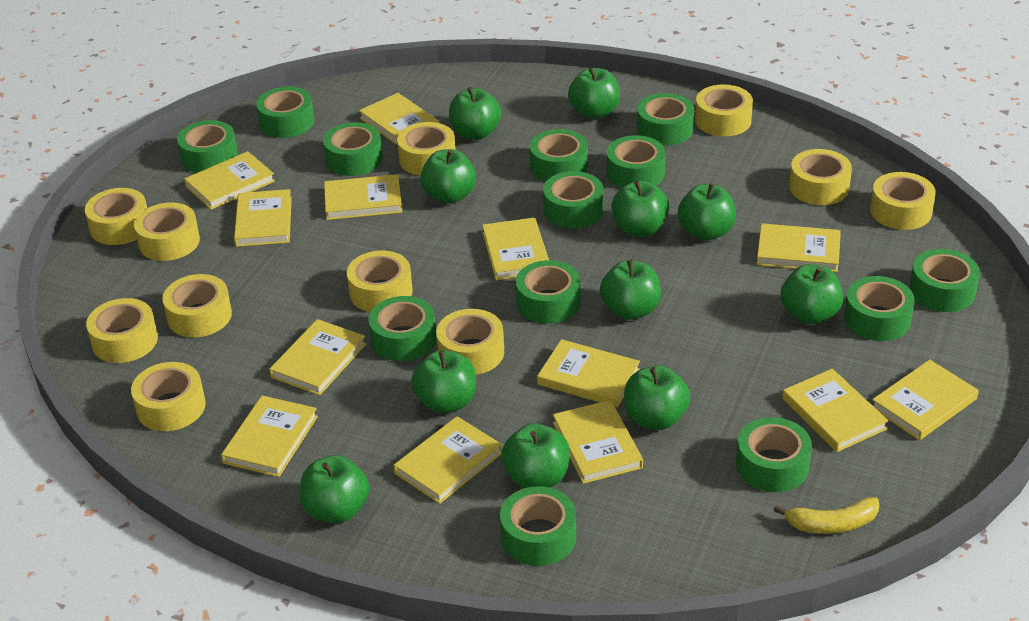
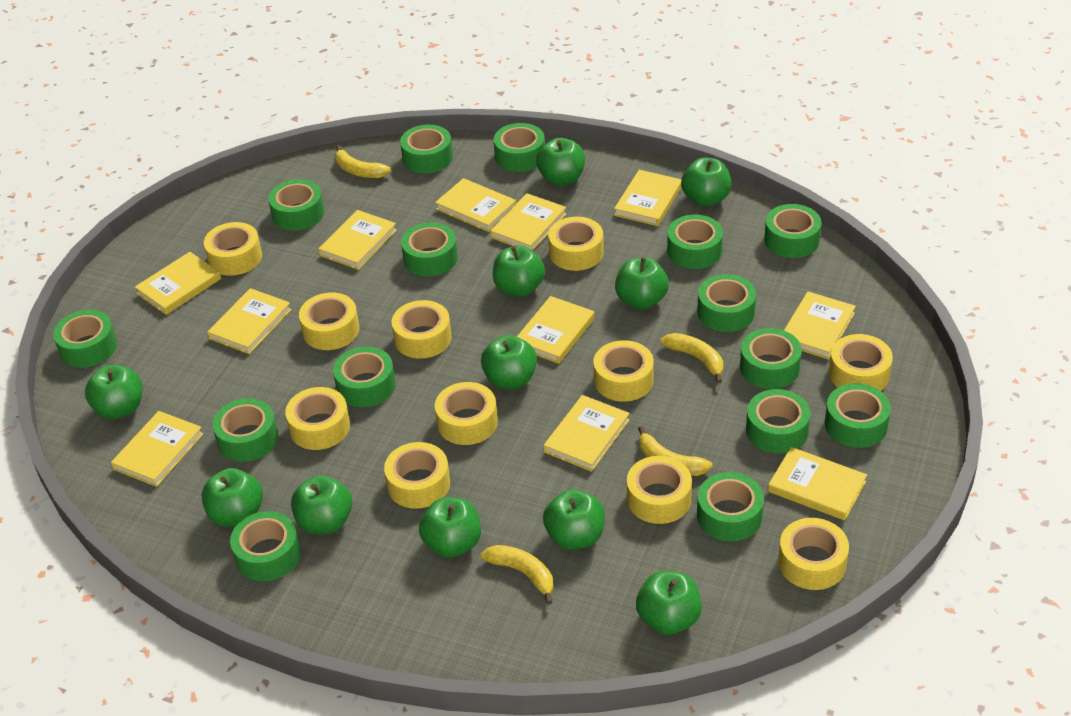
green tape: [177,120,238,173] [256,87,315,138] [323,122,383,176] [368,296,437,361] [500,486,576,566] [516,260,581,324] [530,129,588,182] [543,171,603,229] [607,135,665,188] [637,93,694,146] [736,417,812,492] [844,276,915,341] [910,249,980,312] = 13 -> [53,310,117,368] [212,398,279,462] [230,511,301,581] [268,179,324,231] [333,347,396,407] [400,125,453,173] [401,223,458,277] [494,123,545,172] [667,215,723,269] [697,274,756,332] [697,472,764,541] [740,328,802,389] [746,389,810,454] [764,204,821,258] [825,383,891,448] = 15
yellow banana: [773,497,879,534] = 1 -> [335,145,391,178] [480,545,553,605] [638,426,713,476] [660,333,723,383] = 4
yellow book: [184,151,275,210] [221,395,318,477] [234,189,292,247] [269,319,366,395] [324,174,402,220] [359,93,440,145] [394,416,502,504] [482,217,549,280] [537,339,640,407] [553,400,643,484] [757,223,841,272] [782,369,888,452] [872,360,979,440] = 13 -> [111,411,203,487] [135,252,221,315] [207,288,292,354] [318,210,397,270] [435,178,516,232] [490,193,566,251] [517,296,595,364] [543,395,629,472] [614,170,682,226] [768,447,867,521] [784,291,856,359] = 11

